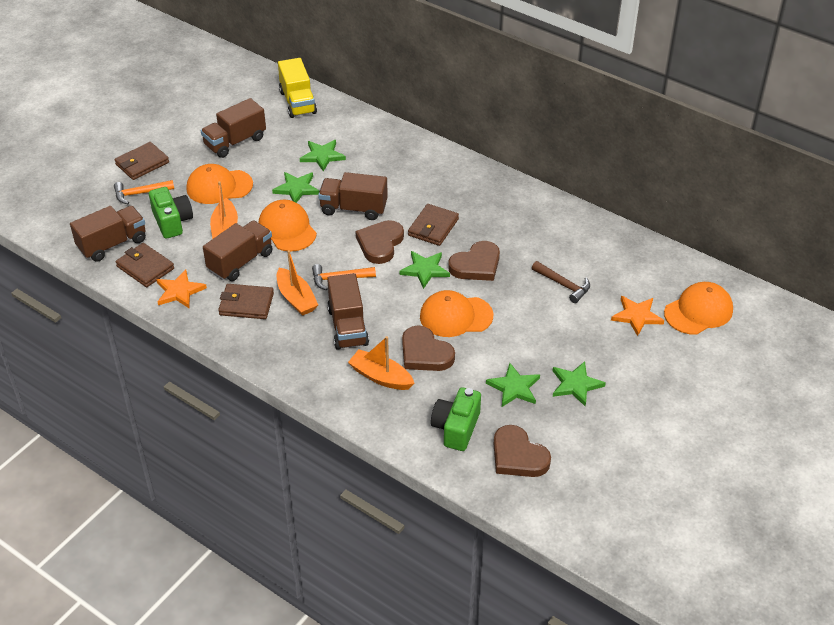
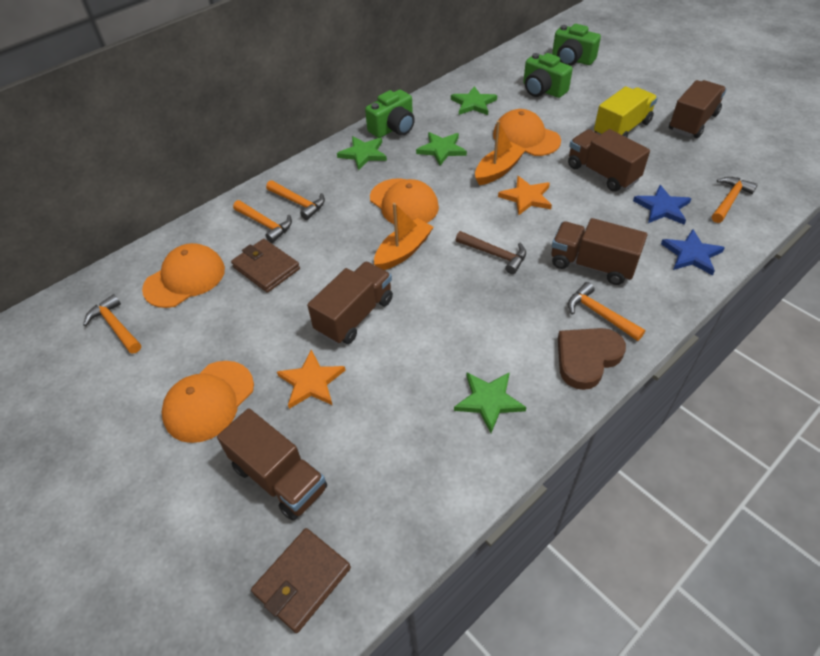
blue star: none = 0 -> [633,185,692,225] [661,229,725,275] = 2
brown heart: [356,220,404,264] [402,326,455,371] [448,241,500,281] [494,425,551,477] = 4 -> [558,328,626,390] = 1
brown wallet: [114,142,169,180] [116,243,174,287] [218,284,274,319] [408,204,459,246] = 4 -> [231,239,300,293] [251,528,351,633] = 2
green camera: [149,187,193,239] [431,387,481,451] = 2 -> [365,89,415,138] [523,53,573,98] [552,24,601,66] = 3
green star: [272,172,319,203] [300,140,346,172] [399,251,450,289] [486,363,540,407] [553,361,606,407] = 5 -> [337,136,387,171] [416,132,467,166] [451,86,497,115] [454,372,527,433] = 4
orange boat: [210,181,238,239] [277,250,318,316] [348,336,415,390] = 3 -> [374,203,434,270] [475,120,526,185] = 2
orange hammer: [114,180,174,204] [312,264,376,290] = 2 -> [83,294,141,354] [233,200,292,243] [266,180,325,220] [568,282,645,341] [712,177,758,223] = 5

